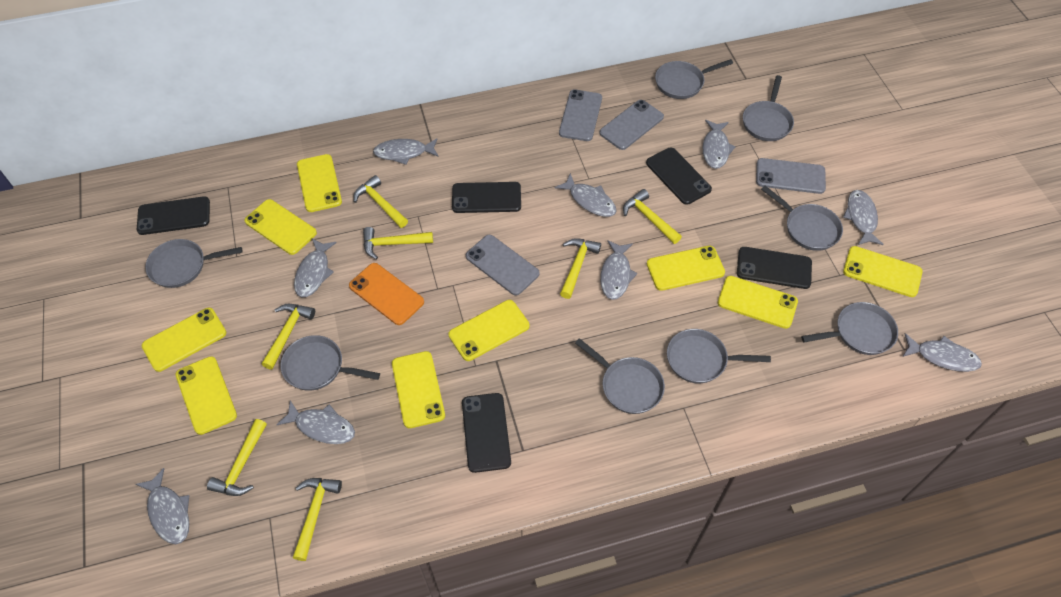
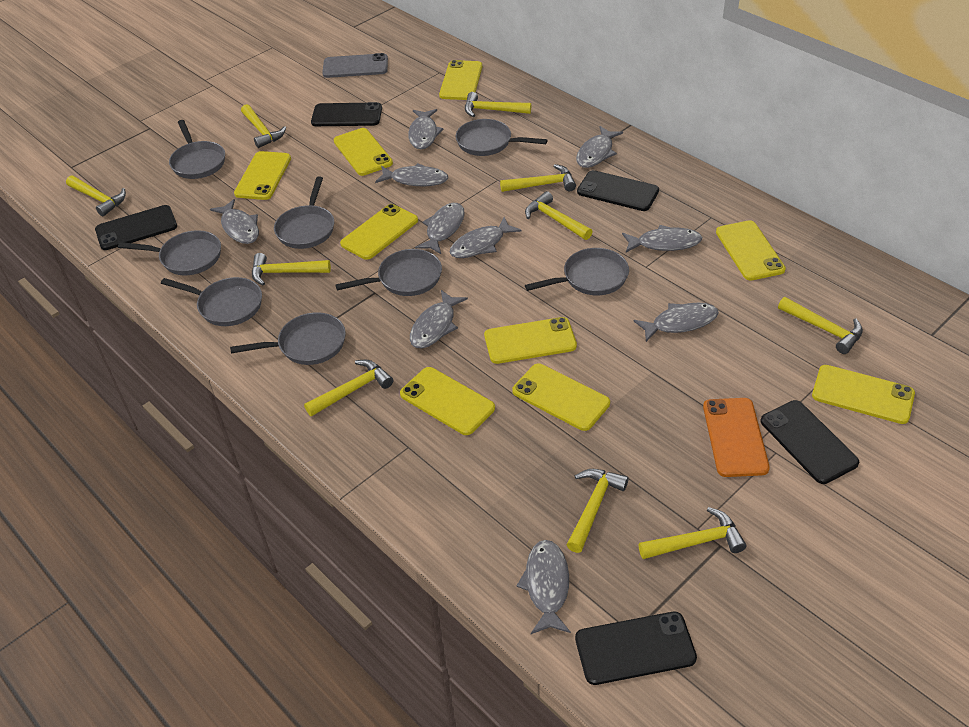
grey fish: [135,468,189,544] [276,400,355,444] [294,238,337,297] [373,138,439,165] [555,173,616,217] [600,240,637,300] [703,120,736,169] [843,190,884,245] [902,333,982,372] = 9 -> [210,199,259,244] [375,163,448,186] [408,109,444,149] [410,290,468,348] [415,203,465,254] [450,217,522,258] [516,540,571,634] [576,126,623,168] [622,225,702,253] [633,303,719,342] = 10
grey phone: [466,235,540,295] [559,89,602,141] [599,100,664,150] [756,158,826,194] = 4 -> [322,53,388,78] = 1
yellow hammer: [207,419,267,496] [262,304,315,370] [293,478,342,561] [353,175,408,228] [363,227,433,260] [560,238,601,299] [623,189,682,244] = 7 -> [66,175,126,216] [241,104,286,148] [252,253,331,286] [304,360,393,417] [465,92,531,117] [500,164,576,192] [525,191,593,240] [567,469,629,553] [639,507,746,559] [778,297,863,354] = 10

